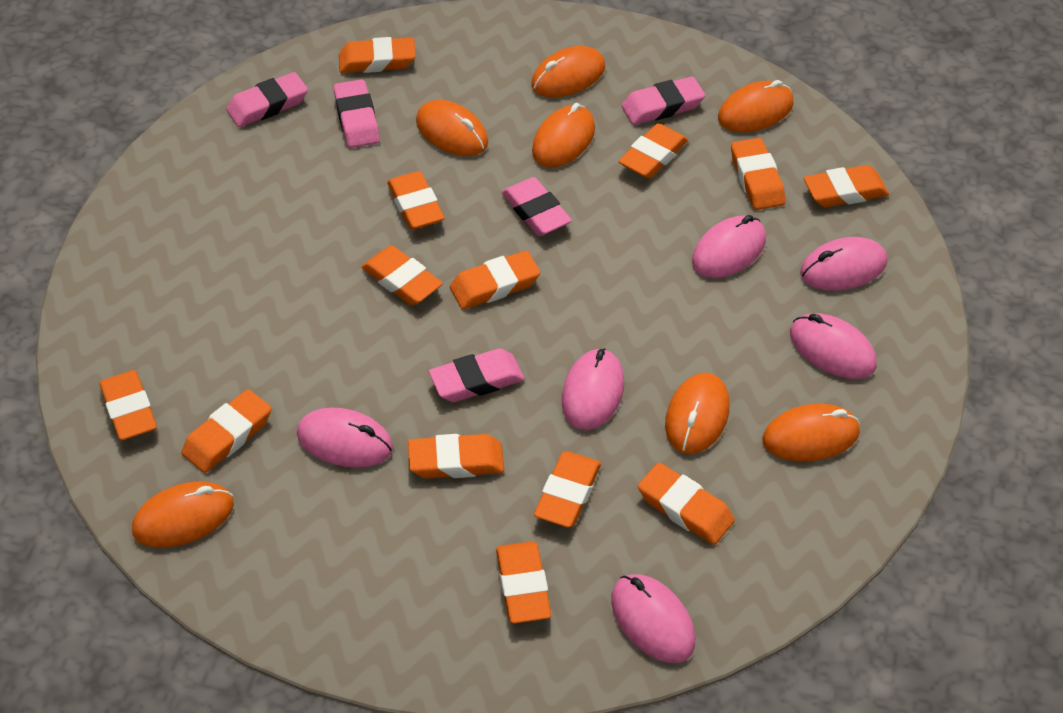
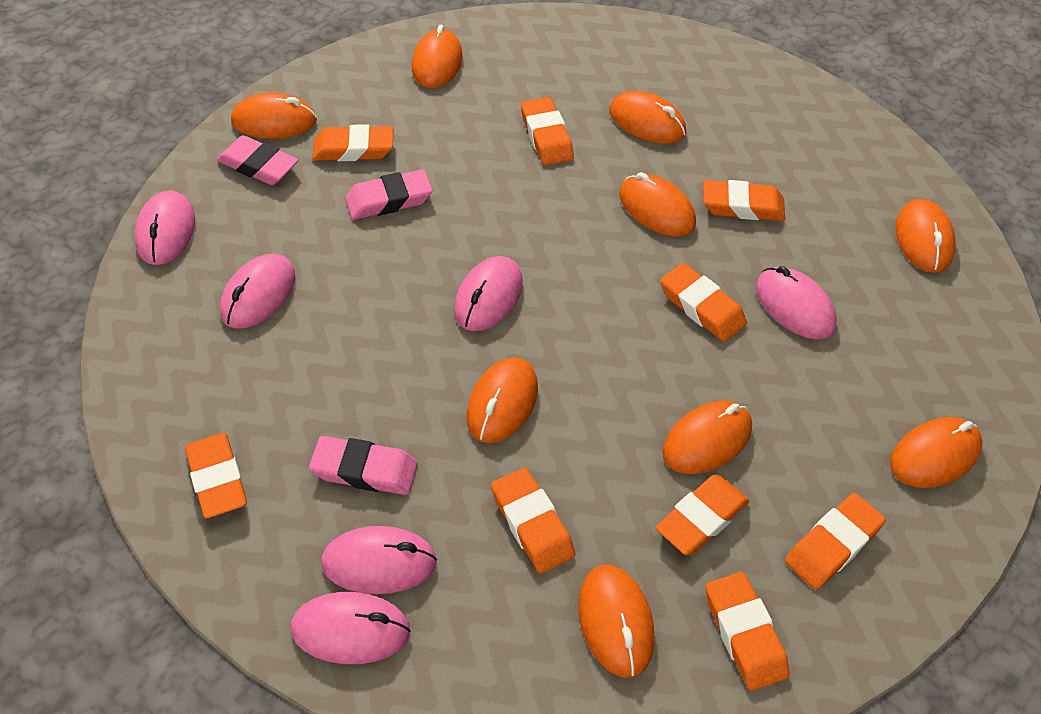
orange eraser: [100,370,157,440] [181,389,272,473] [339,37,416,73] [361,246,443,305] [387,171,444,230] [408,434,504,479] [450,251,541,309] [496,541,551,624] [534,451,601,528] [618,123,688,179] [638,463,735,545] [731,138,785,210] [804,165,889,207] = 13 -> [185,433,247,519] [312,124,394,161] [491,468,575,574] [521,97,574,165] [655,475,749,555] [660,263,747,342] [703,180,785,221] [705,572,790,691] [785,493,886,589] = 9
orange mouse: [132,481,234,547] [416,100,488,156] [531,46,605,97] [532,103,595,167] [665,373,730,454] [718,80,794,132] [762,404,860,462] = 7 -> [231,93,317,139] [412,25,463,88] [467,357,538,443] [578,565,655,678] [609,91,686,144] [619,172,696,237] [662,401,752,474] [890,417,983,488] [895,199,956,273] = 9
pink eraser: [226,72,308,127] [333,79,380,148] [429,348,525,402] [502,177,572,236] [621,77,705,125] = 5 -> [217,135,299,185] [309,436,418,495] [345,169,433,220] = 3

